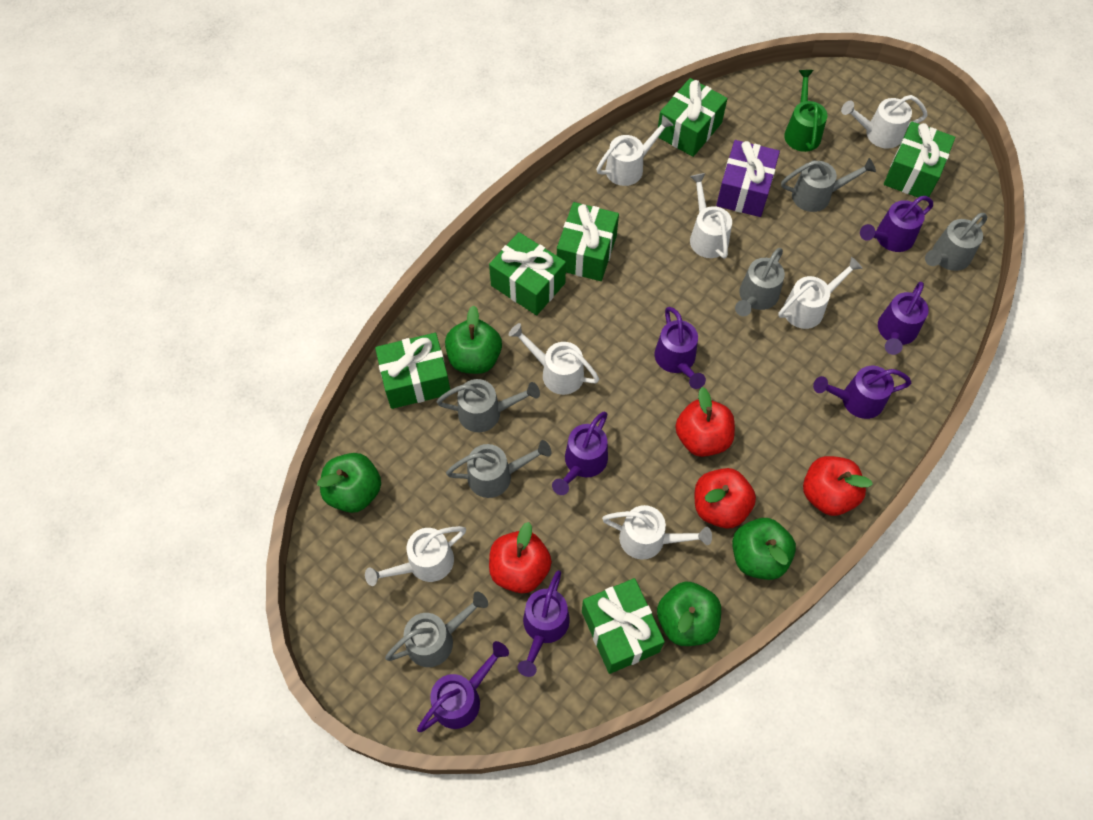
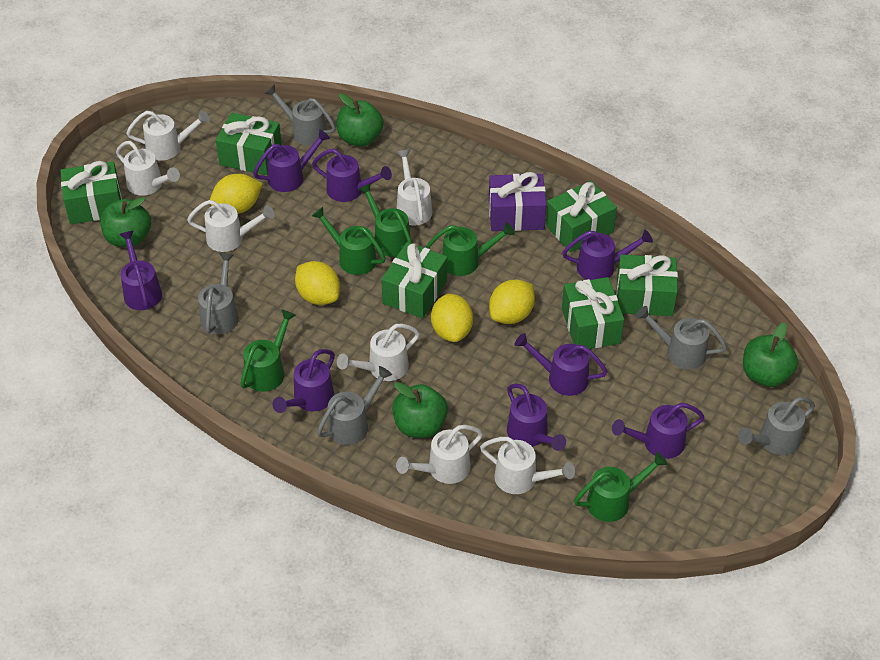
green watering can: [784,70,827,152] = 1 -> [240,310,296,392] [312,207,386,275] [358,183,412,257] [425,222,515,276] [574,452,668,522] = 5
grey watering can: [385,592,488,667] [437,379,540,432] [446,440,551,498] [735,248,785,316] [781,158,876,212] [925,213,987,271] = 6 -> [198,253,239,335] [264,84,336,146] [317,366,392,445] [636,306,727,369] [738,397,815,455] = 5
purple watering can: [417,641,509,732] [518,570,570,677] [552,412,608,495] [655,307,706,389] [813,366,911,419] [860,196,933,252] [878,282,929,355] = 7 -> [119,231,162,310] [253,129,330,192] [273,349,335,413] [312,149,392,202] [507,383,566,451] [515,333,608,396] [562,230,653,280] [612,403,705,459] = 8
red apple: [489,522,552,593] [675,387,735,457] [695,468,756,529] [803,456,873,516] = 4 -> none = 0
yellow lemon: none = 0 -> [210,174,263,214] [295,261,340,305] [431,294,473,342] [489,279,535,324] = 4

